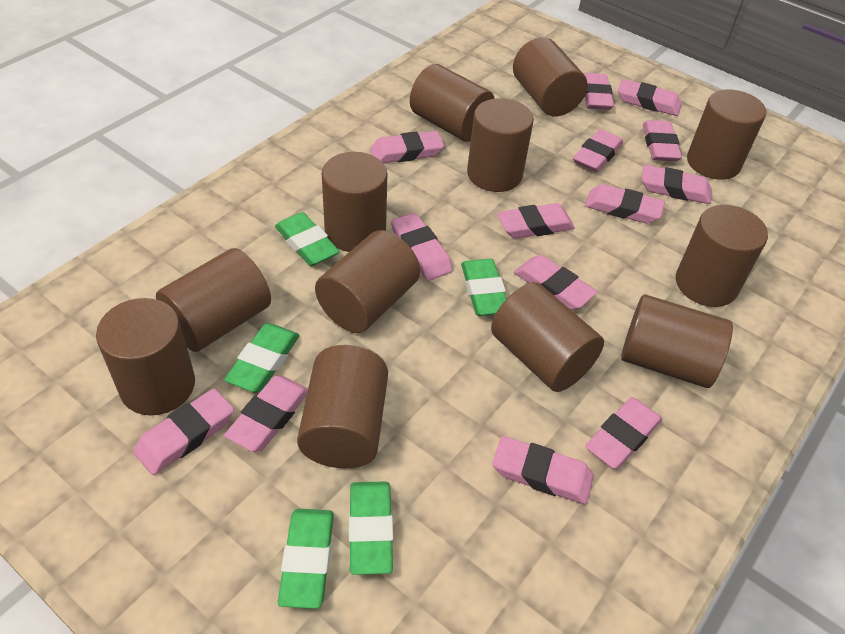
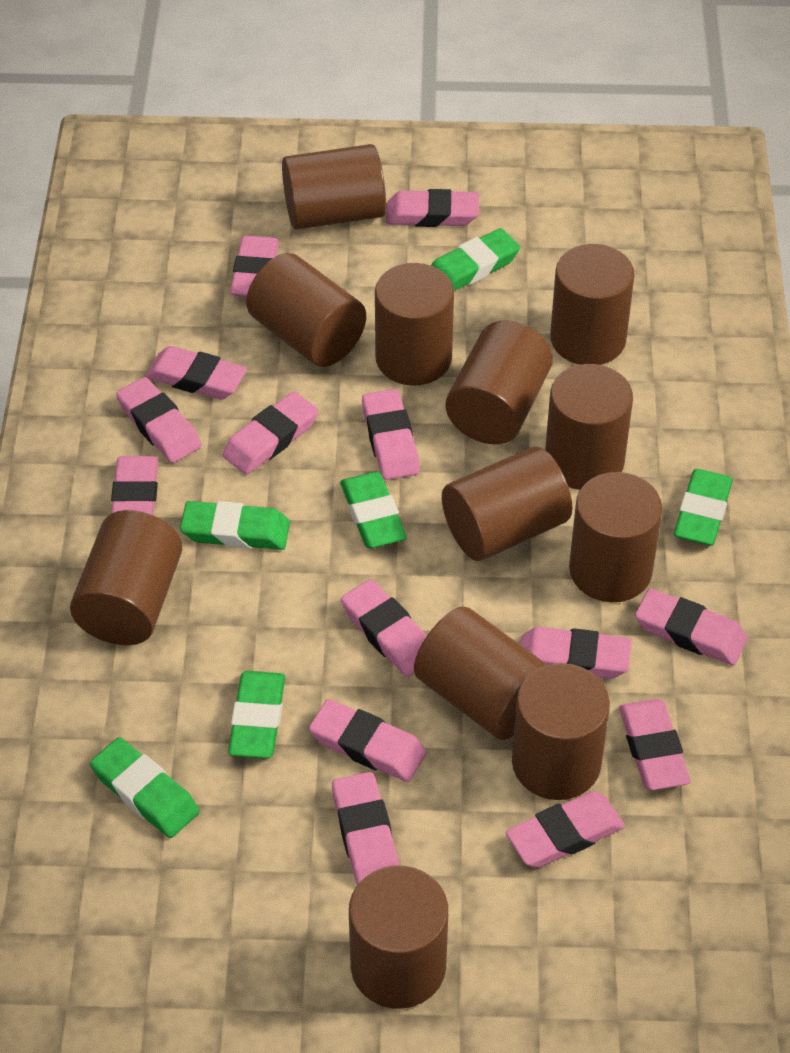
green eraser: [224,323,300,392] [275,212,340,266] [278,509,334,609] [349,481,393,575] [461,259,507,316] = 5 -> [90,737,200,838] [180,501,290,550] [228,671,285,758] [340,471,407,548] [431,228,520,291] [674,469,733,545] = 6

